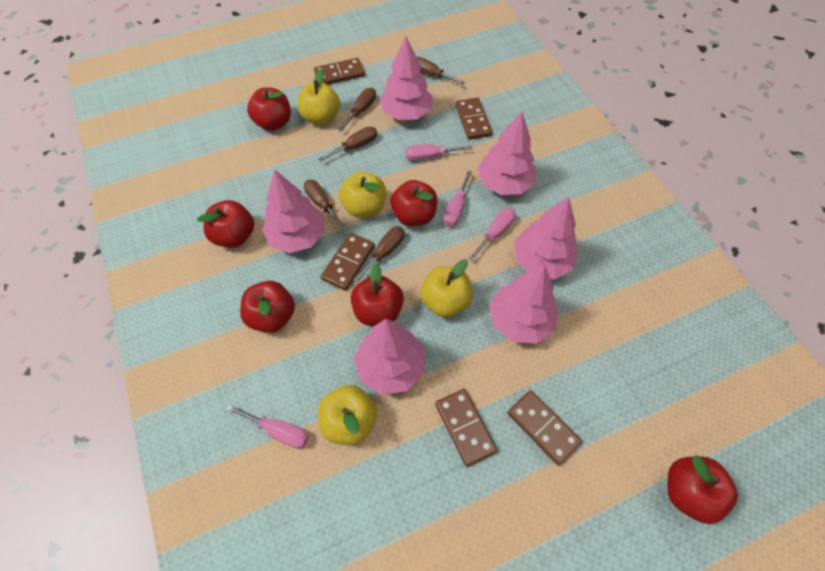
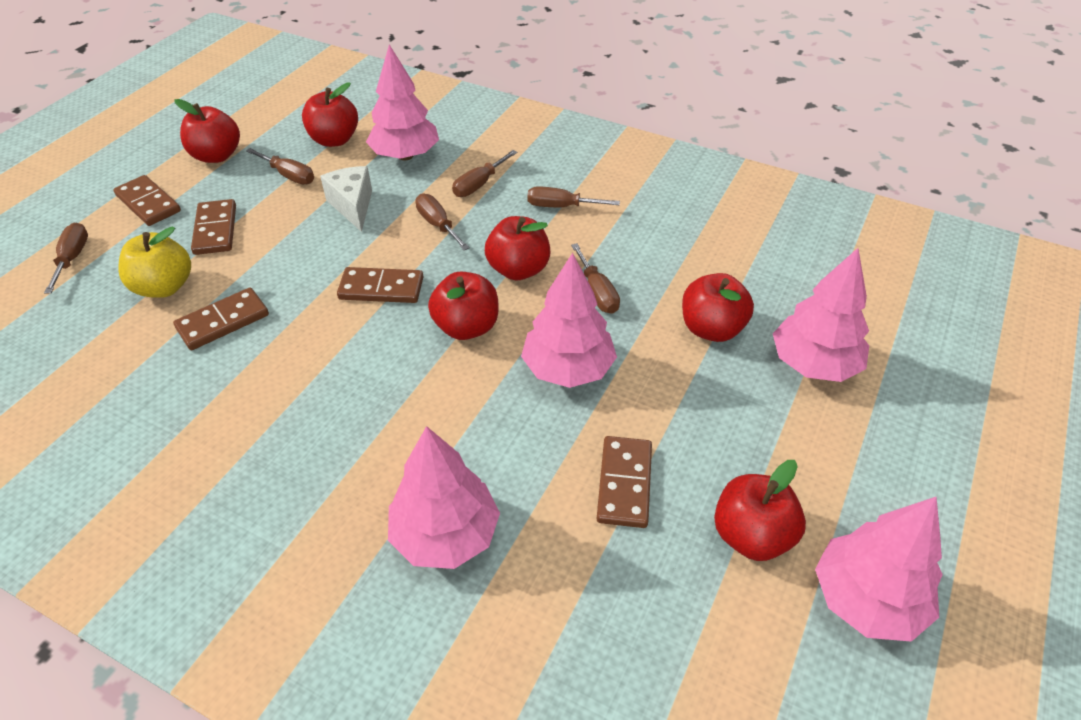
brown screwdriver: [304,180,347,231] [318,127,377,162] [338,88,376,132] [353,226,405,283] [417,57,465,85] = 5 -> [44,223,88,294] [246,148,314,184] [415,194,470,250] [452,150,518,197] [527,186,620,207] [571,243,620,314] = 6
pink screwdriver: [226,404,309,449] [406,144,472,161] [443,170,472,227] [468,208,516,261] = 4 -> none = 0
pink tree: [262,169,325,253] [354,319,425,395] [380,36,433,120] [477,111,536,195] [489,265,558,344] [514,197,578,279] = 6 -> [366,44,439,161] [388,426,500,569] [521,253,617,388] [773,248,869,382] [815,497,943,642] = 5
white cheese: none = 0 -> [320,166,372,232] = 1
yellow apple: [298,69,340,125] [318,385,377,445] [339,171,386,218] [420,259,473,317] = 4 -> [118,226,191,298] = 1

